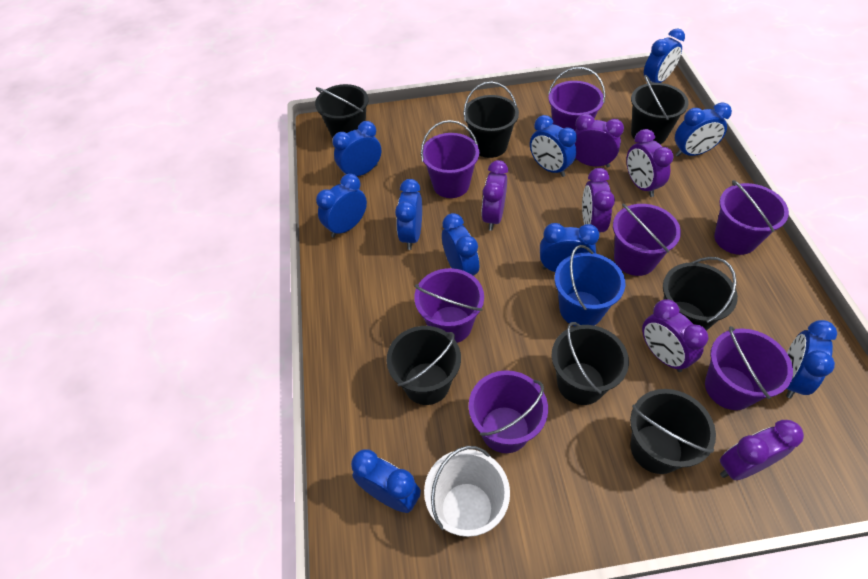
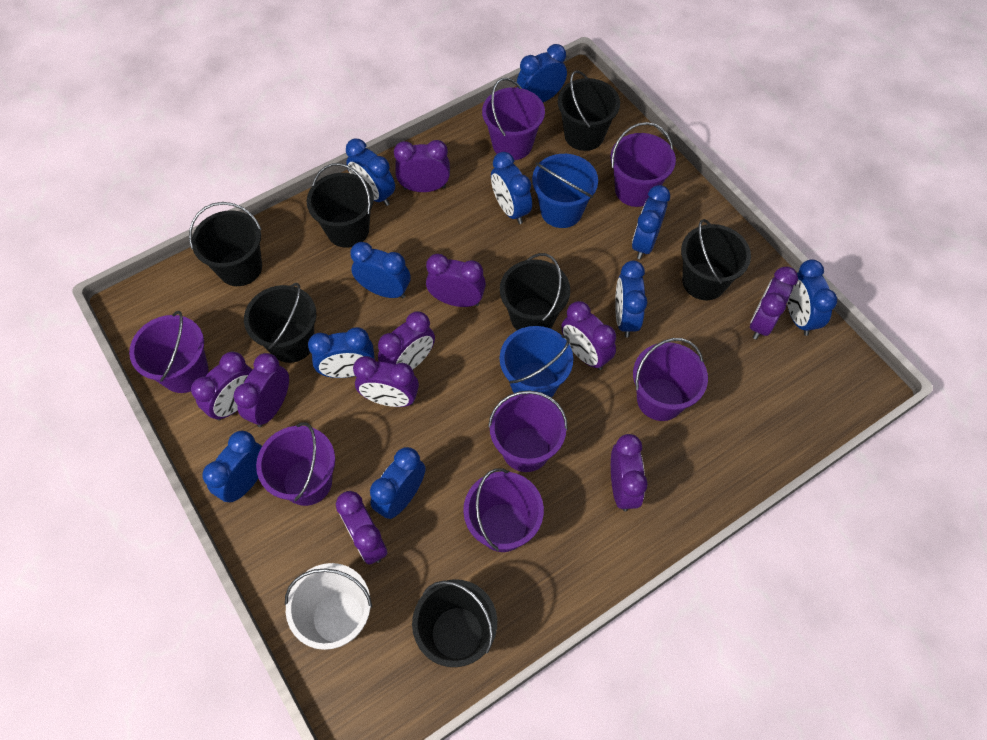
blue bucket: [554,245,625,326] = 1 -> [500,326,573,397] [532,154,598,228] = 2
purple clock: [481,160,508,231] [574,114,624,168] [582,168,615,232] [626,129,673,197] [642,299,708,372] [720,420,804,480] = 6 -> [191,352,253,420] [234,353,289,427] [336,491,388,565] [353,356,419,407] [378,311,435,369] [394,140,450,192] [426,254,486,307] [561,301,616,370] [611,434,648,511] [750,267,798,340] = 10

